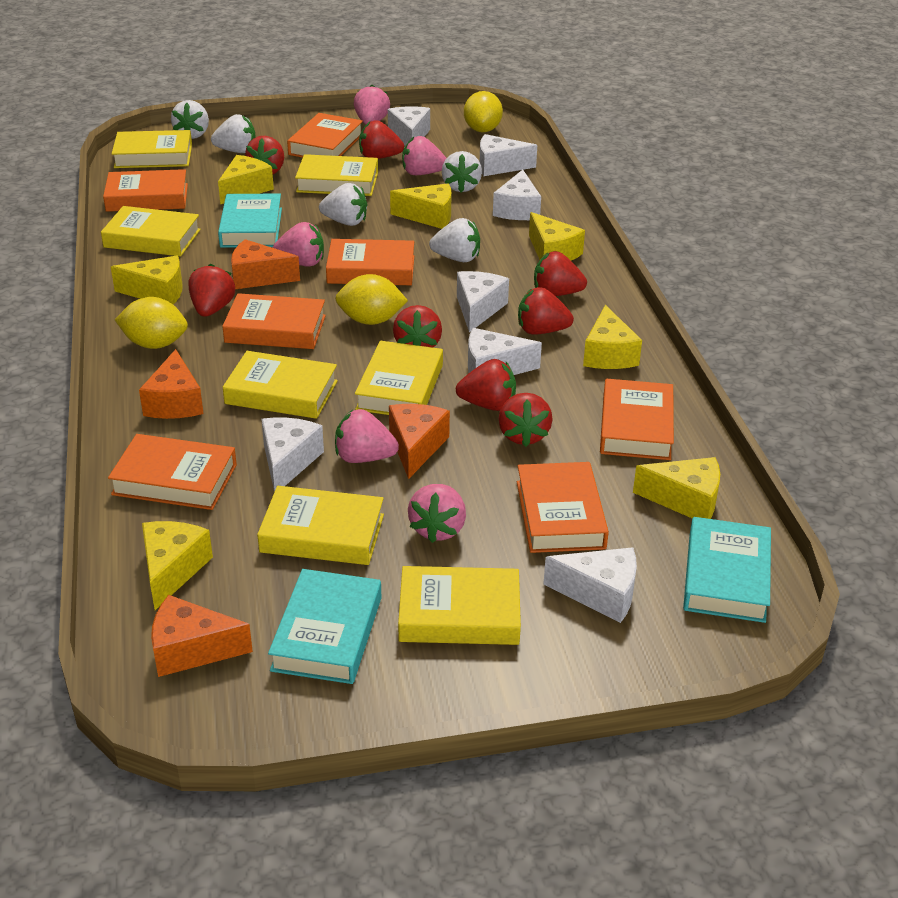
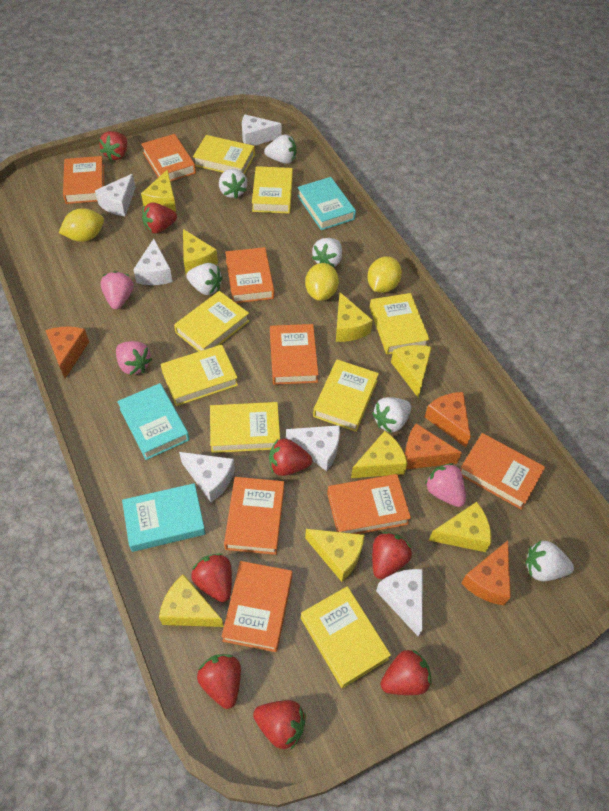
orange book: [103,169,188,212] [108,434,237,510] [222,293,326,349] [287,113,363,158] [326,239,414,285] [517,462,609,553] [600,379,674,460] = 7 -> [63,156,104,204] [141,134,196,181] [222,561,292,652] [224,477,284,555] [225,247,274,303] [270,324,318,385] [327,474,411,534] [461,433,545,510] = 8
pink strawberry: [273,222,324,267] [335,409,399,463] [354,85,390,125] [402,136,446,175] [408,484,466,543] = 5 -> [100,271,134,309] [116,341,152,375] [425,463,466,507] = 3
white cheese: [261,418,324,492] [388,106,430,146] [457,271,509,333] [468,328,542,375] [480,134,537,176] [493,170,541,220] [543,547,637,623] = 7 -> [95,174,136,216] [133,239,173,285] [179,452,235,502] [242,115,282,146] [286,425,340,471] [376,569,423,637] = 6
white strawberry: [171,100,209,139] [211,114,256,153] [319,183,367,226] [429,218,480,262] [442,151,482,192] = 5 -> [186,263,223,295] [219,169,247,199] [264,134,296,164] [312,238,342,267] [372,397,411,433] [525,541,574,581] = 6
yellow book: [101,206,201,256] [112,130,192,168] [223,351,338,419] [257,486,384,565] [295,154,378,196] [355,341,443,415] [398,566,521,645] = 7 -> [161,345,238,406] [174,291,249,352] [193,135,255,174] [210,402,280,453] [252,166,293,214] [301,586,391,688] [313,359,379,432] [370,293,430,354] = 8
yellow cheese: [111,256,183,304] [142,521,213,610] [218,155,274,204] [390,183,451,229] [529,212,585,261] [583,305,642,369] [633,457,720,519] = 7 -> [141,169,176,212] [159,574,224,627] [183,229,218,274] [305,529,364,582] [336,292,373,342] [351,431,408,478] [391,345,432,397] [429,502,491,552] = 8

